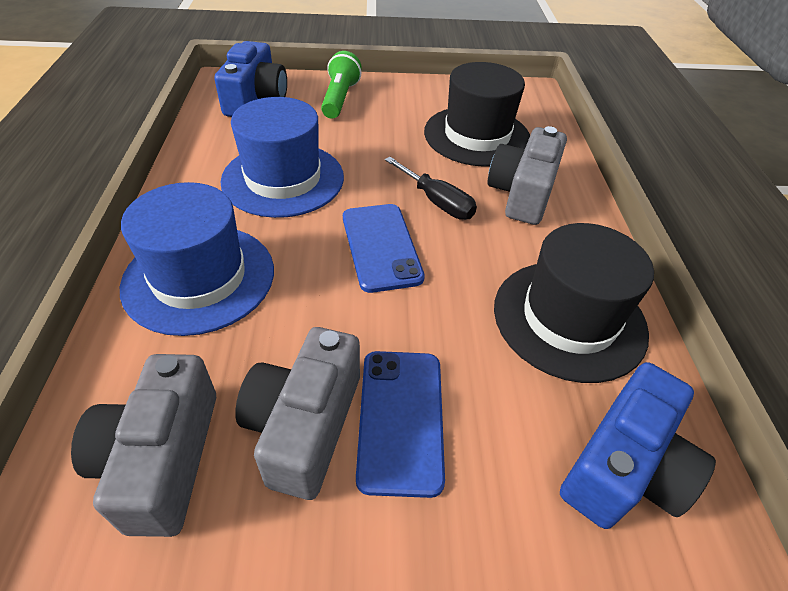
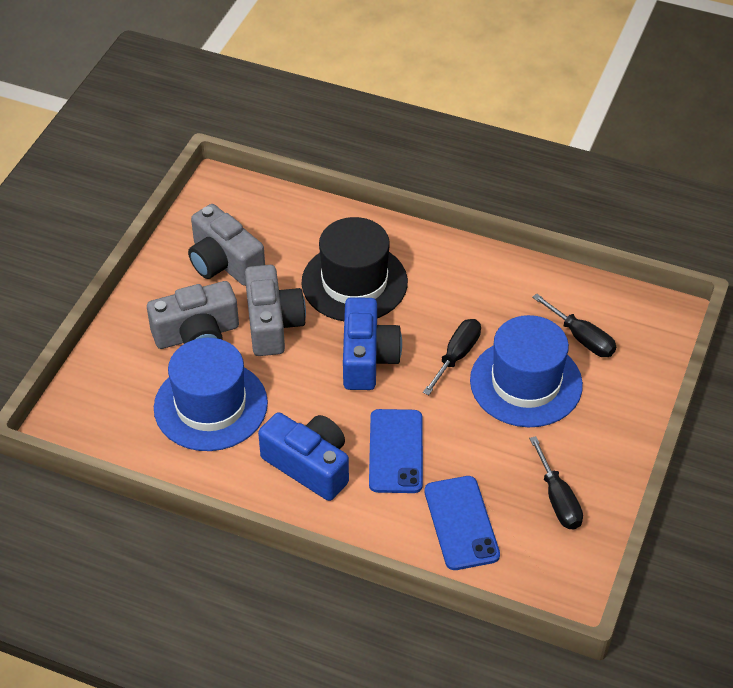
black hat: [424,62,530,167] [494,223,654,383] = 2 -> [302,217,408,321] = 1
black screwdriver: [385,157,477,220] = 1 -> [423,319,481,395] [529,436,583,530] [532,294,616,357] = 3
green flashlight: [321,51,362,119] = 1 -> none = 0

